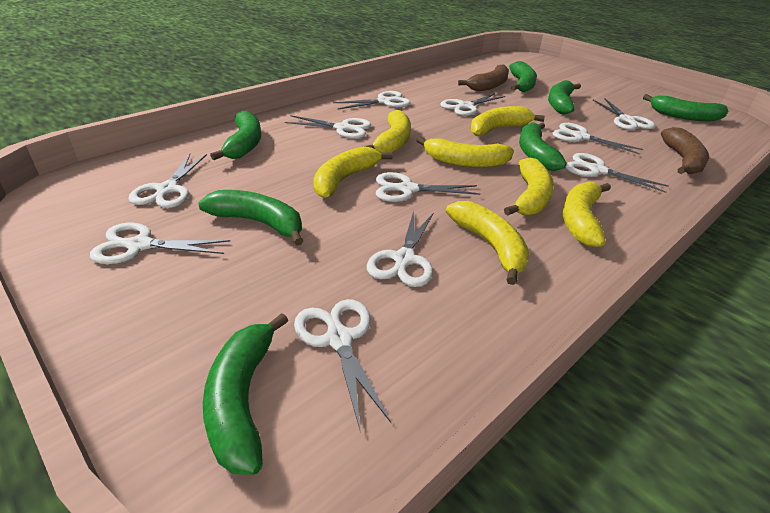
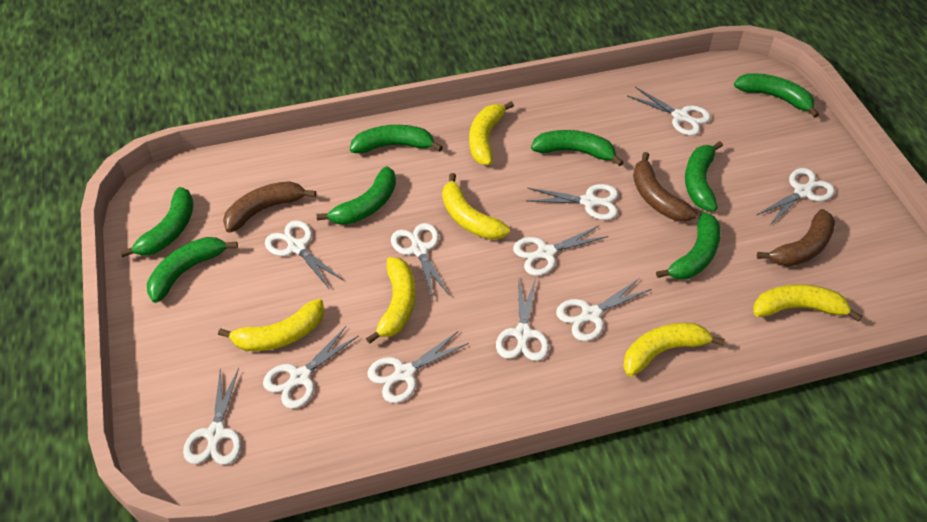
brown banana: [458,64,509,91] [661,127,709,174] = 2 -> [223,181,316,233] [633,152,697,222] [757,209,835,267] = 3
green banana: [198,190,303,246] [203,313,288,475] [210,111,261,160] [509,61,537,92] [519,122,567,171] [548,80,581,114] [643,94,728,121] = 7 -> [120,187,193,257] [147,237,238,303] [317,166,396,225] [350,125,443,153] [531,130,624,166] [656,212,721,279] [685,141,723,211] [734,73,819,118] = 8
yellow banana: [313,146,393,198] [365,110,411,153] [416,136,514,168] [446,201,530,285] [471,106,545,136] [504,157,554,216] [563,182,611,247] = 7 -> [218,299,324,351] [366,257,416,344] [442,173,510,240] [469,101,514,165] [623,323,725,377] [753,284,862,322] = 6

